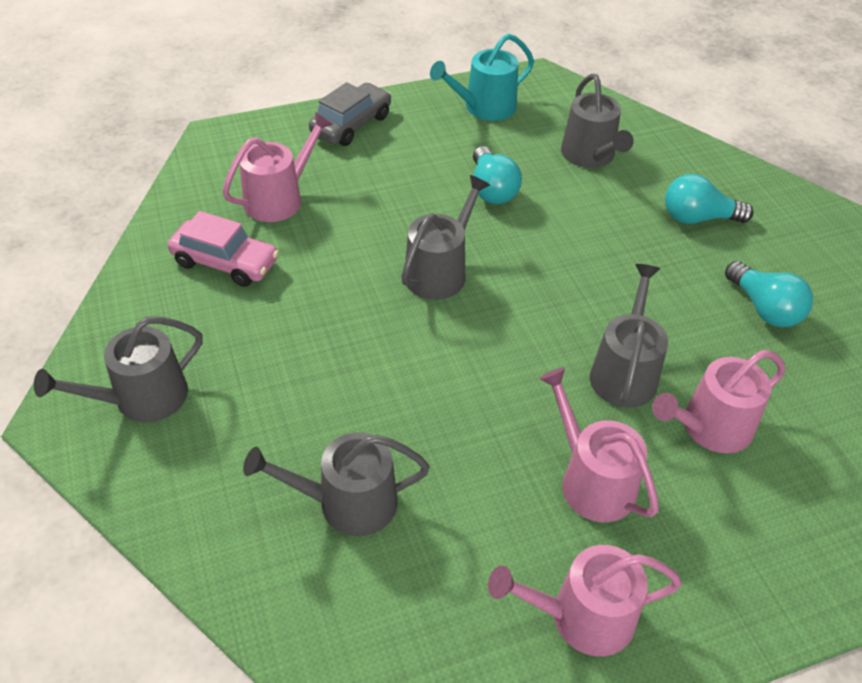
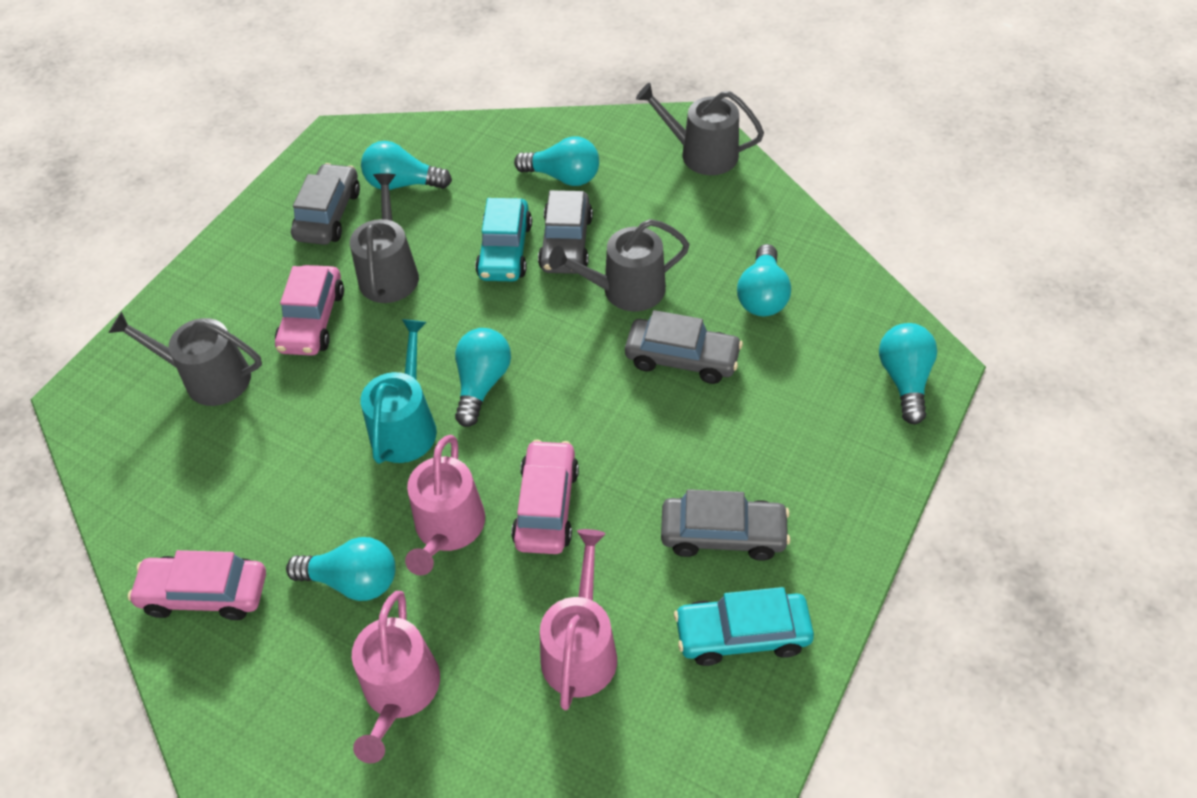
grey car: [309,82,391,146] = 1 -> [291,163,360,245] [538,190,593,274] [625,310,743,384] [661,489,791,561] = 4
grey watering can: [34,316,202,422] [243,432,430,536] [401,175,490,300] [561,74,634,168] [590,264,668,408] = 5 -> [109,312,262,406] [350,173,419,303] [549,219,690,311] [636,83,764,175] = 4
pink car: [168,211,279,287] = 1 -> [128,550,266,620] [275,265,344,356] [511,439,579,554] = 3
pink watering can: [222,112,333,222] [488,545,682,656] [539,367,659,522] [652,350,785,453] = 4 -> [352,591,440,763] [405,435,485,575] [540,529,617,710] = 3
turquoise car: none = 0 -> [475,198,532,281] [674,587,814,666] = 2
turquoise light bulb: [473,146,522,204] [665,174,754,224] [725,261,813,327] = 3 -> [286,537,396,601] [361,141,452,190] [455,328,511,427] [514,136,599,186] [737,244,791,316] [879,323,937,424] = 6

